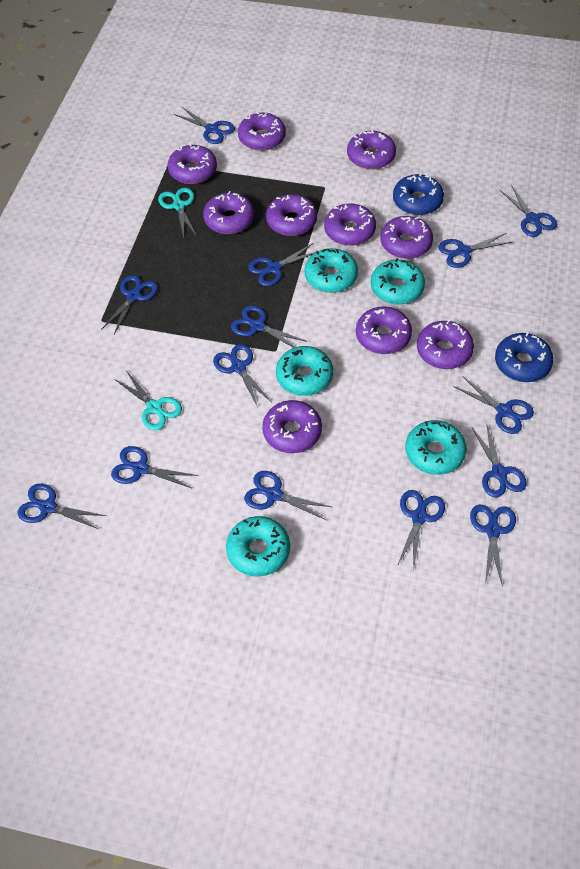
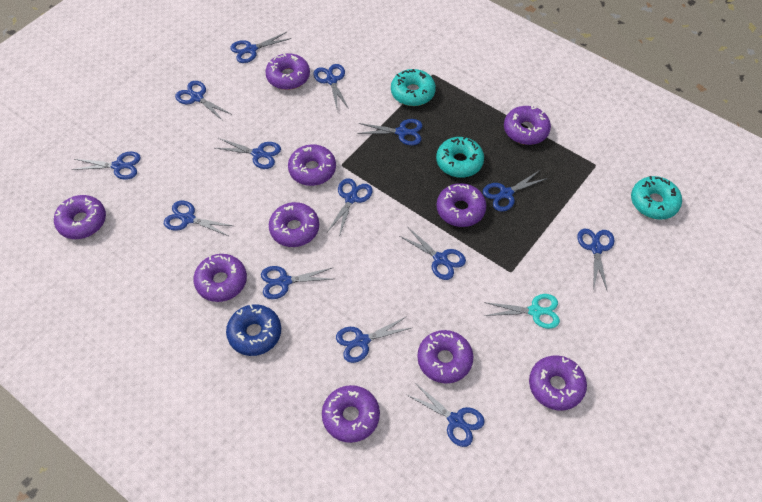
blue donut: [393,173,444,215] [495,332,553,382] = 2 -> [226,304,281,356] = 1
turquoise donut: [226,516,290,577] [276,346,333,396] [305,248,358,293] [371,258,425,305] [405,420,467,475] = 5 -> [391,69,436,106] [436,136,484,178] [631,176,682,220] = 3
turquoise scissors: [114,372,182,430] [158,187,197,238] = 2 -> [484,294,560,329] = 1

